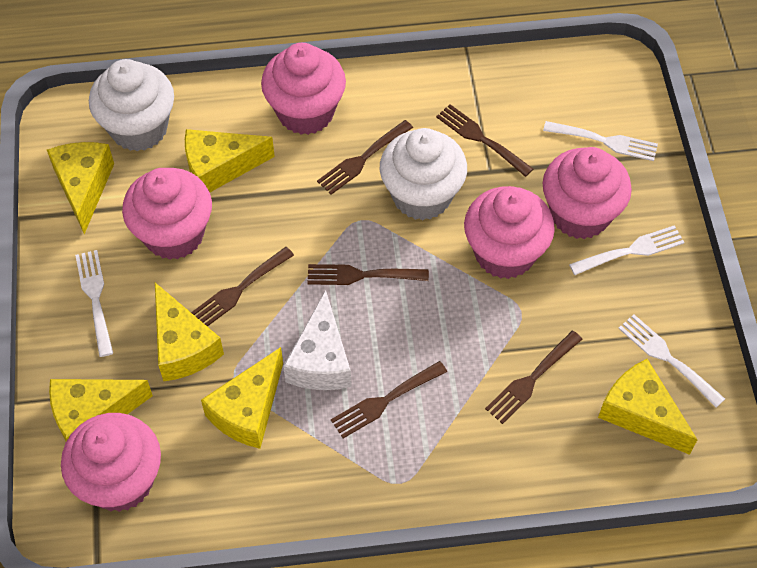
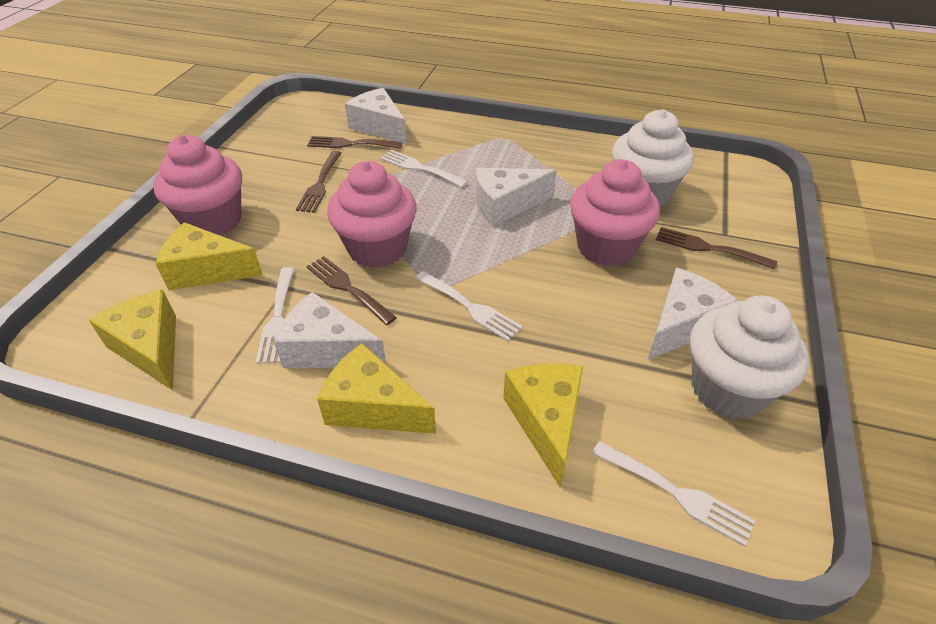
brown fork: [191,247,294,327] [307,264,429,285] [317,120,413,195] [331,361,447,438] [436,104,533,177] [485,331,582,424] = 6 -> [296,151,342,213] [306,256,397,325] [307,136,403,149] [656,227,777,270] = 4
pink cupcake: [61,413,161,512] [122,168,212,260] [261,43,346,135] [464,186,555,279] [543,147,632,239] = 5 -> [153,135,242,236] [327,161,417,268] [570,159,660,266] = 3
white cheese: [283,290,351,390] = 1 -> [274,292,386,368] [345,88,407,145] [476,168,557,226] [648,268,739,360] = 4
yellow cheese: [47,142,114,234] [49,379,153,441] [155,283,224,381] [185,129,275,192] [201,347,283,449] [598,359,698,455] = 6 -> [89,289,176,390] [156,222,263,290] [317,343,436,434] [503,363,583,487] = 4

